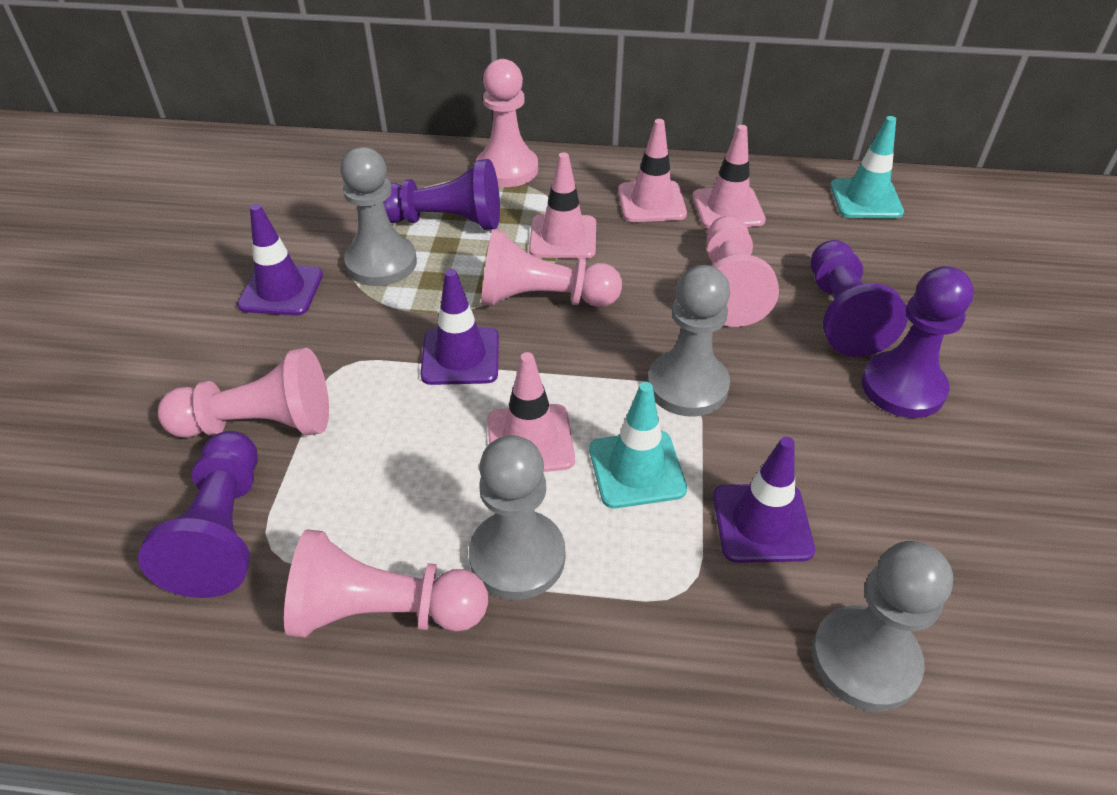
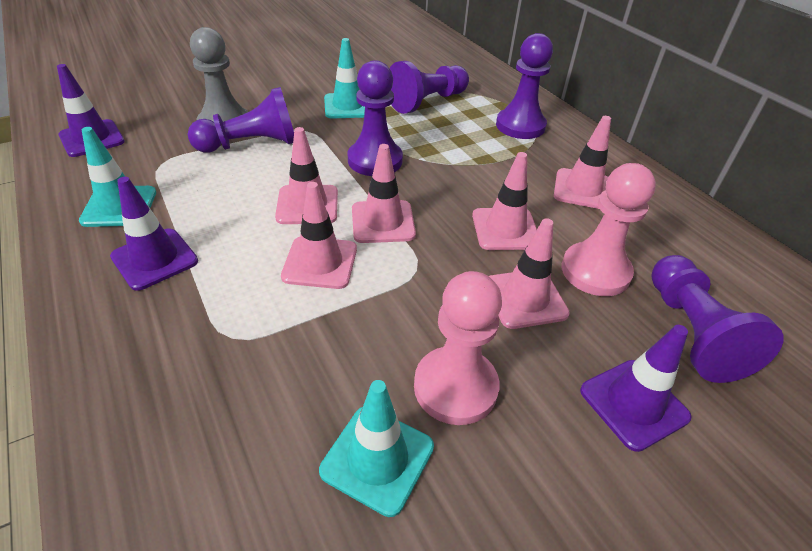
grey pawn: [340,147,417,286] [469,435,565,600] [647,265,730,417] [812,541,953,711] = 4 -> [190,27,248,122] = 1
pink pawn: [158,348,329,438] [284,529,488,638] [476,59,538,187] [481,229,622,307] [707,216,779,327] = 5 -> [414,271,502,425] [562,163,656,296] = 2
pink traffic cone: [487,352,575,472] [529,152,596,259] [618,119,687,222] [693,125,766,229] = 4 -> [275,127,338,224] [281,182,357,289] [352,144,416,243] [472,152,537,250] [489,218,570,329] [554,116,611,209] = 6
purple pawn: [138,431,258,598] [383,159,500,230] [811,240,908,357] [862,266,974,418] = 4 -> [188,87,294,153] [348,60,403,176] [389,61,469,114] [496,33,553,139] [651,255,784,383] = 5
turquoise traffic cone: [589,382,687,508] [830,116,904,218] = 2 -> [79,127,156,227] [319,380,434,517] [324,38,365,119] = 3

